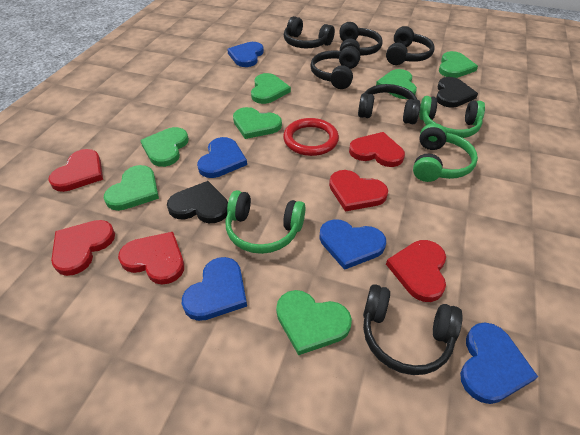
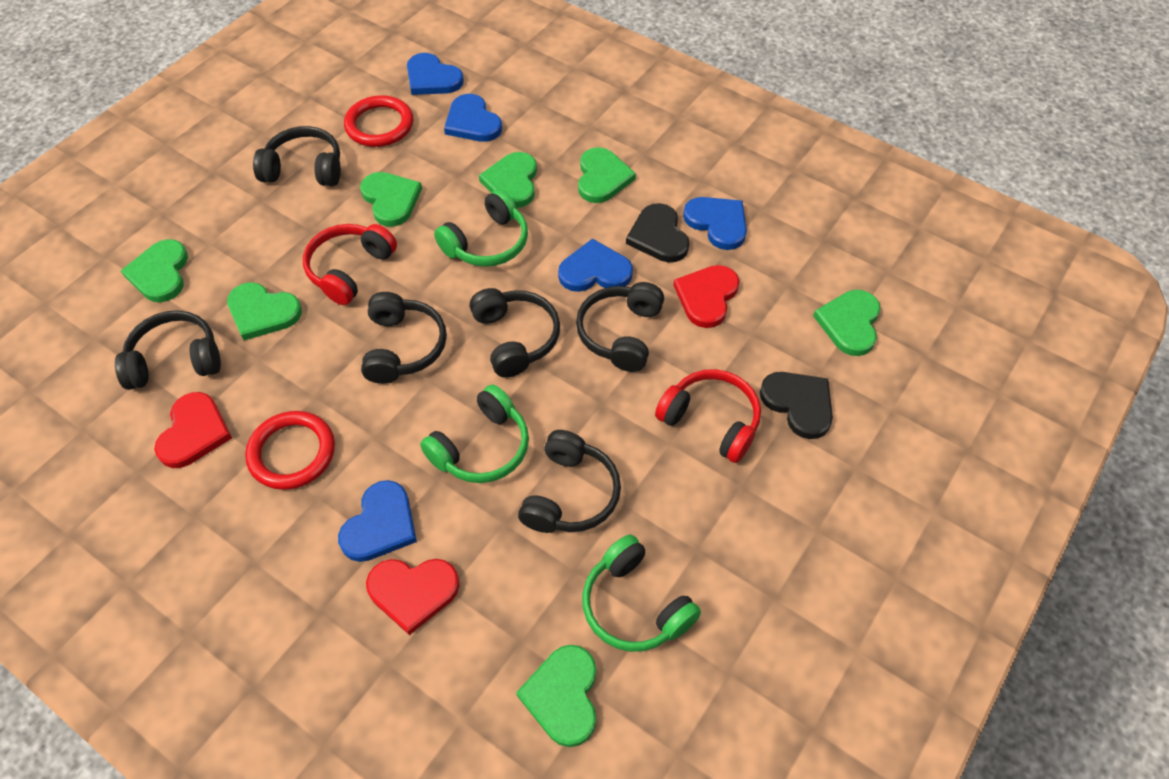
red headphones: none = 0 -> [303,224,397,305] [655,369,761,463] = 2
red heart: [48,149,103,192] [51,220,115,276] [118,232,184,285] [329,170,388,211] [349,132,405,167] [386,240,446,302] = 6 -> [154,392,232,468] [366,559,460,635] [673,265,739,328] = 3
red ring: [283,118,339,156] = 1 -> [245,411,335,490] [344,95,413,147] = 2

